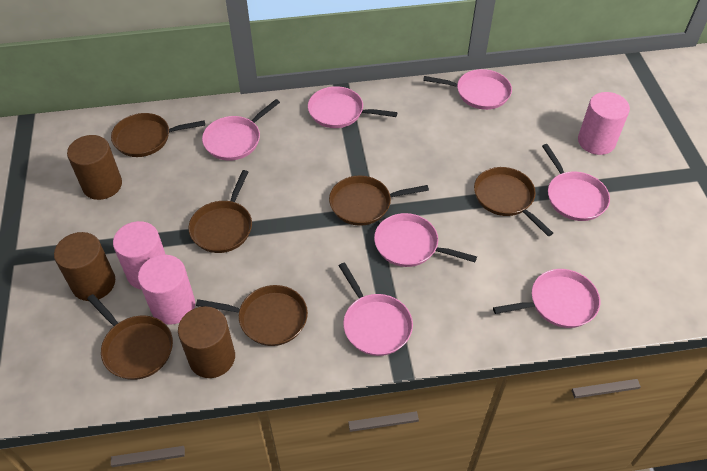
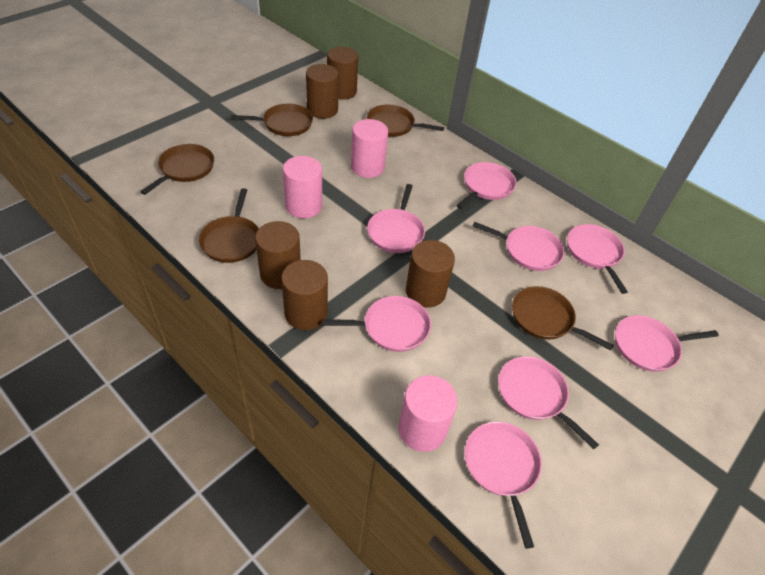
brown cylinder: [54,232,115,301] [67,135,122,200] [178,306,235,378] = 3 -> [255,221,301,289] [281,260,328,330] [306,64,339,119] [327,47,358,100] [406,240,455,308] = 5
brown pan: [87,294,173,380] [111,113,205,157] [189,170,252,253] [196,285,308,346] [329,176,429,226] [474,167,553,236] = 6 -> [140,144,214,195] [199,188,259,263] [231,104,313,136] [367,105,444,137] [512,286,614,351] = 5
pink pan: [202,99,280,161] [308,86,397,128] [339,262,413,356] [374,213,477,267] [423,69,512,110] [493,269,600,328] [542,144,610,221] = 7 -> [323,296,431,352] [367,184,425,253] [456,162,516,209] [465,422,542,549] [473,222,565,271] [498,356,599,449] [567,224,628,294] [615,315,719,372] = 8

